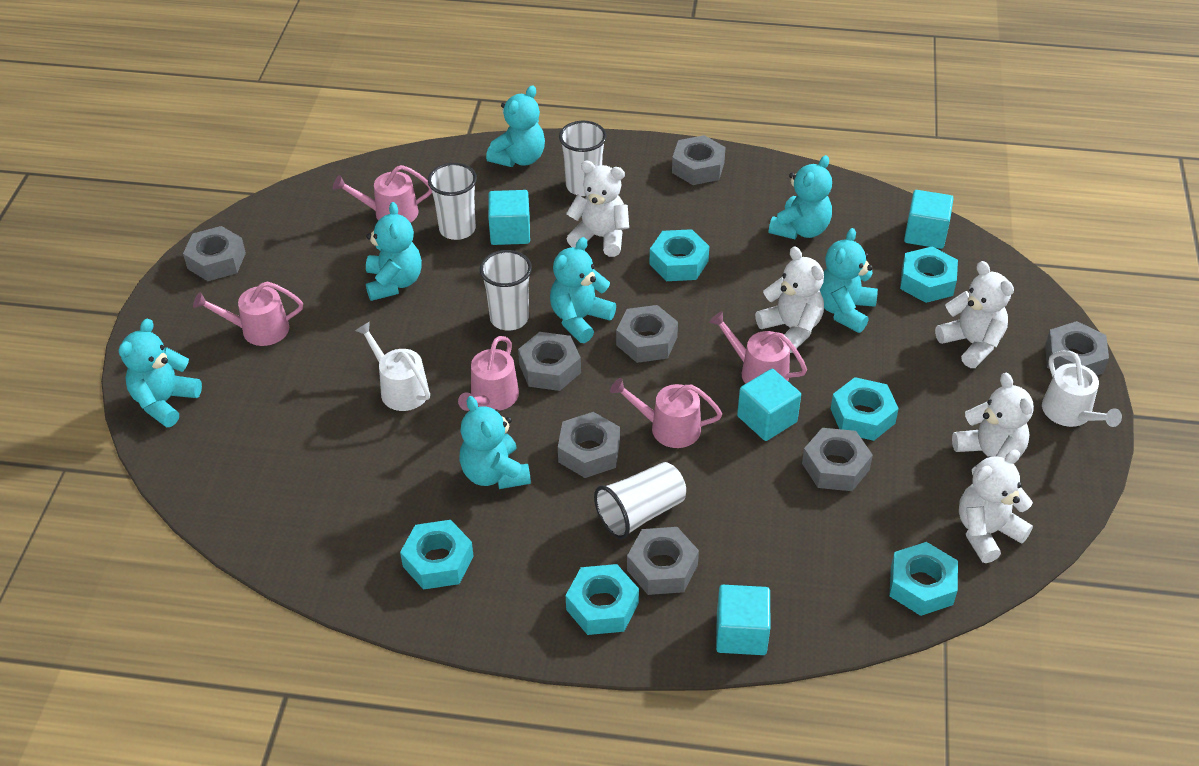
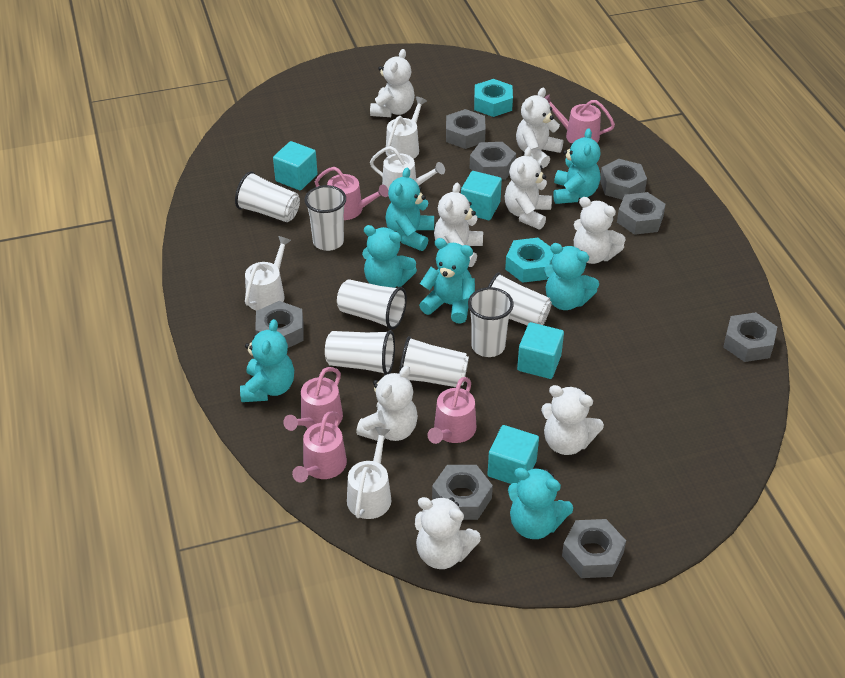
turquoise nut: [400,520,474,590] [566,564,639,635] [649,229,709,281] [831,377,899,441] [889,542,958,616] [900,247,958,303] = 6 -> [474,79,513,117] [505,238,554,283] = 2
white cup: [428,163,477,240] [479,250,532,331] [559,121,607,196] [594,462,686,539] = 4 -> [235,171,300,222] [304,185,346,251] [325,330,395,375] [337,279,407,330] [399,336,469,387] [468,287,514,357] [488,272,552,326] = 7
white teddy bear: [566,161,629,257] [755,246,824,353] [935,261,1014,368] [952,373,1034,475] [959,450,1033,563] = 5 -> [356,365,418,441] [370,49,415,117] [415,497,481,569] [434,183,483,267] [505,147,552,230] [516,88,563,168] [541,385,604,455] [574,197,626,264] = 8
white watering can: [355,321,430,411] [1042,351,1122,427] = 2 -> [245,236,291,311] [347,427,391,519] [370,146,445,196] [386,97,427,159] = 4

